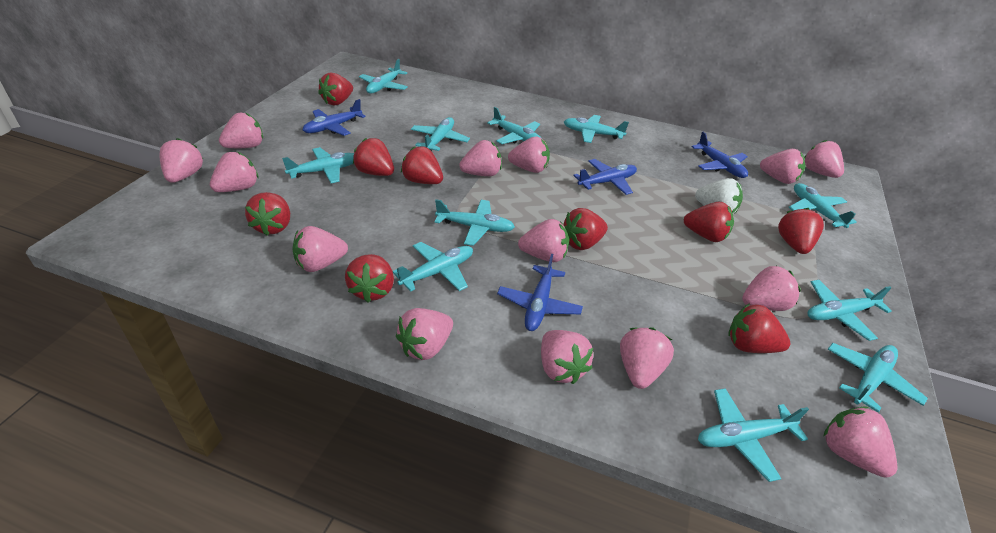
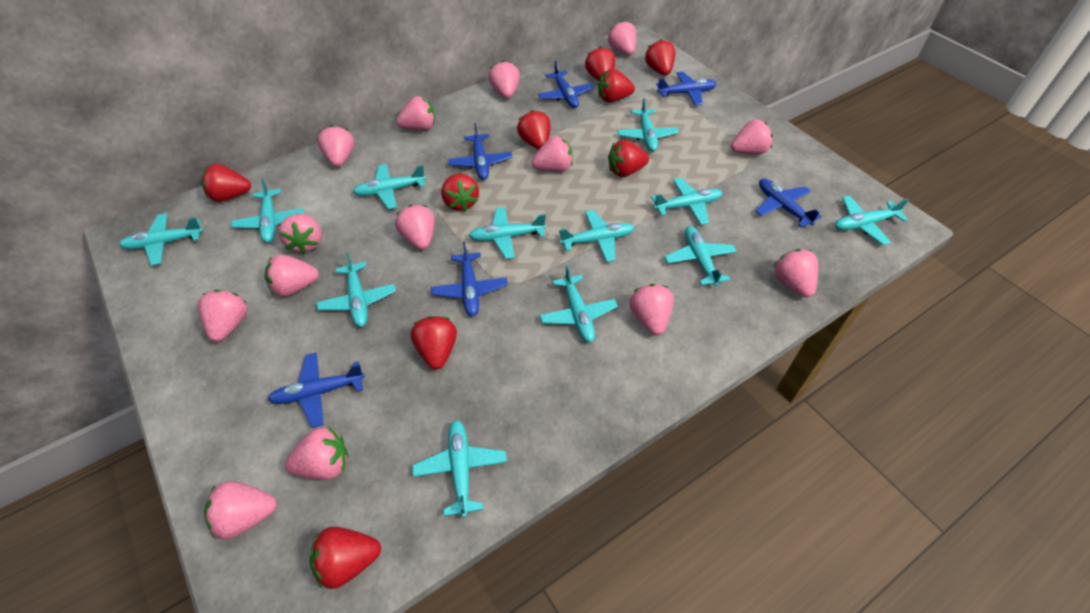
blue plane: [303,99,366,136] [497,254,583,331] [573,159,637,195] [692,132,748,178] = 4 -> [268,352,365,428] [431,241,508,317] [448,123,512,180] [538,61,594,108] [656,72,717,105] [756,179,822,228] = 6
turquoise plane: [282,147,354,183] [359,59,408,94] [393,242,473,292] [411,117,470,151] [434,199,515,246] [487,107,541,144] [564,115,629,143] [698,388,809,482] [788,183,857,228] [807,280,892,341] [828,343,928,412] = 11 -> [119,213,203,266] [231,179,304,243] [317,253,396,327] [353,164,426,209] [412,420,507,518] [469,207,546,259] [540,265,618,343] [559,210,634,262] [617,98,679,152] [651,178,722,225] [665,226,737,287] [835,196,909,245] = 12
white strawberry: [695,178,743,214] = 1 -> none = 0

